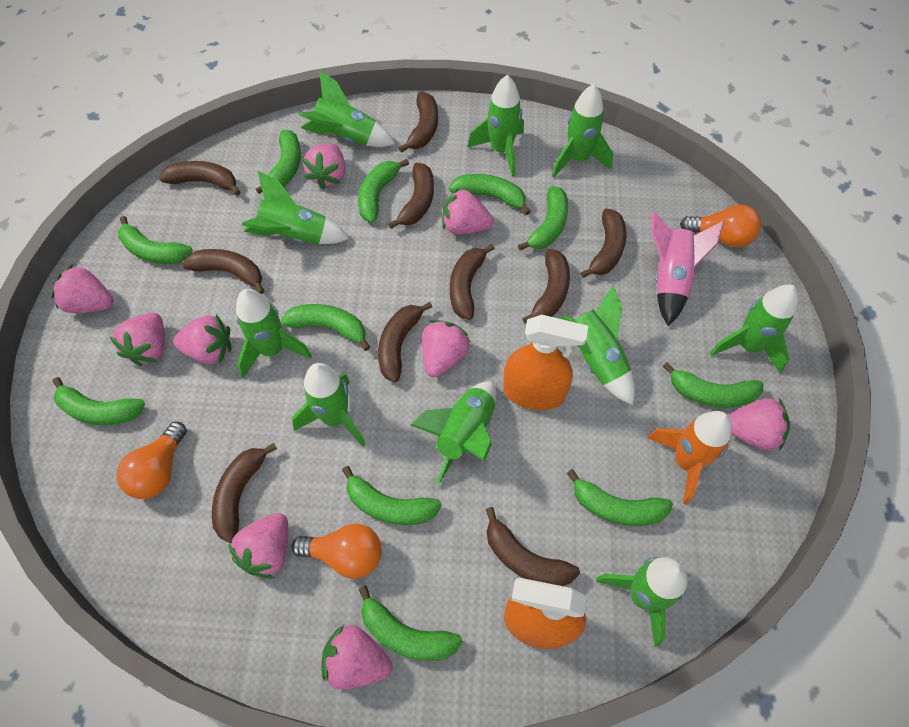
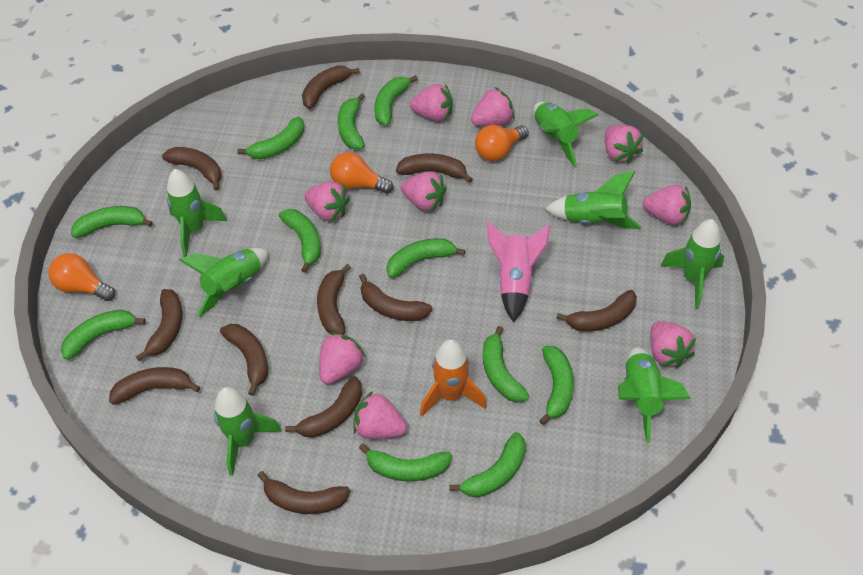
brown banana: [159,161,241,196] [182,249,264,294] [212,443,277,543] [378,302,432,382] [388,163,434,229] [399,92,438,153] [450,244,495,320] [486,507,580,586] [522,249,570,324] [580,209,627,278] = 10 -> [109,367,200,404] [136,289,182,361] [162,147,221,191] [220,324,268,396] [257,471,350,514] [285,376,362,438] [302,66,360,109] [317,264,351,335] [359,274,433,321] [396,154,473,183] [556,290,637,332] = 11
green rocket: [236,289,312,378] [242,171,350,244] [292,363,366,447] [299,70,395,147] [410,381,496,485] [467,75,524,176] [552,84,613,177] [554,285,635,405] [596,557,688,647] [710,285,798,374] = 10 -> [167,169,227,257] [179,248,269,317] [214,387,282,476] [533,102,598,166] [545,171,642,229] [618,347,690,443] [660,219,724,308] = 7
orange spray bottle: [503,315,588,410] [504,578,586,649] = 2 -> none = 0

